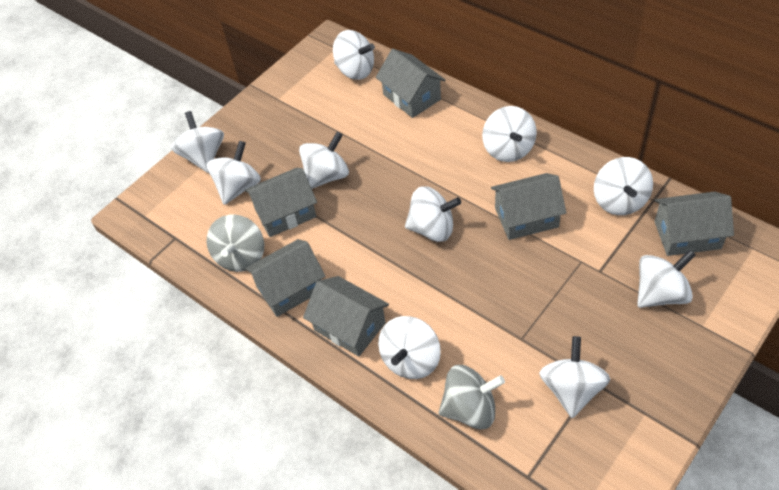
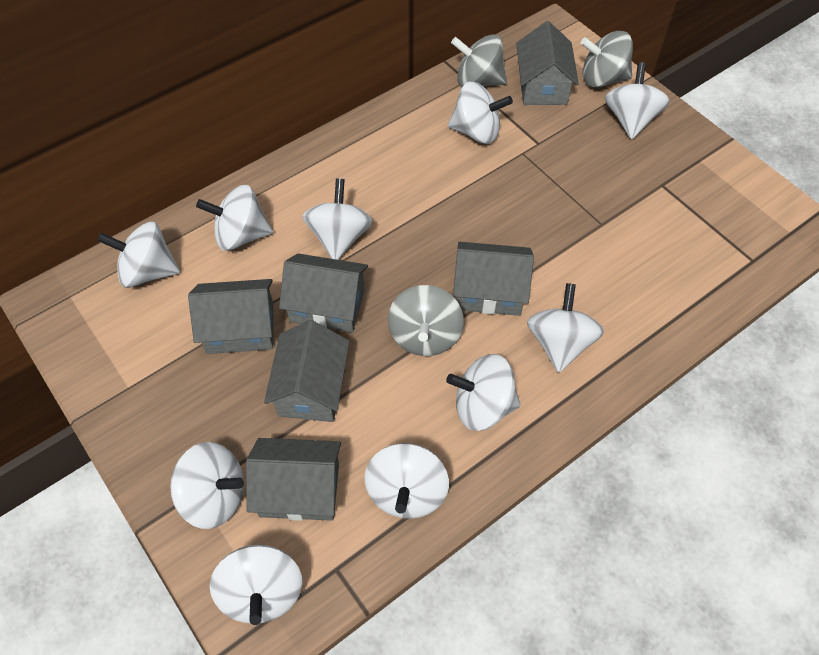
grey spinning top: [207,214,264,272] [438,365,505,430] = 2 -> [388,285,464,356] [451,34,507,87] [581,31,633,88] = 3

